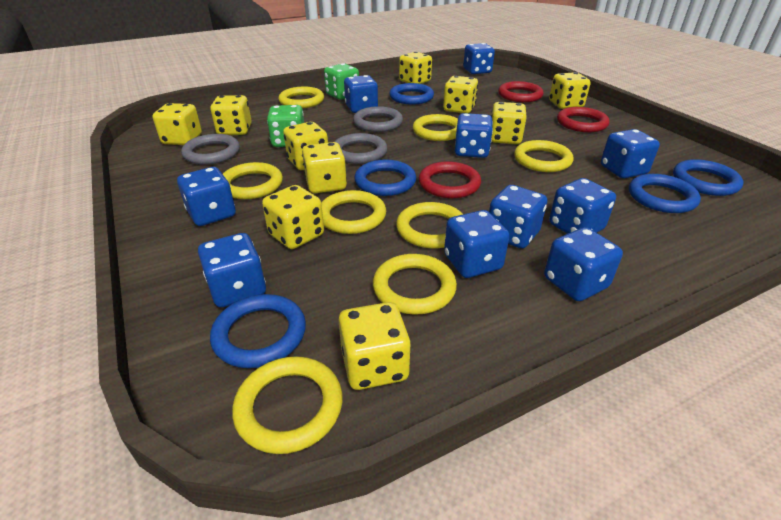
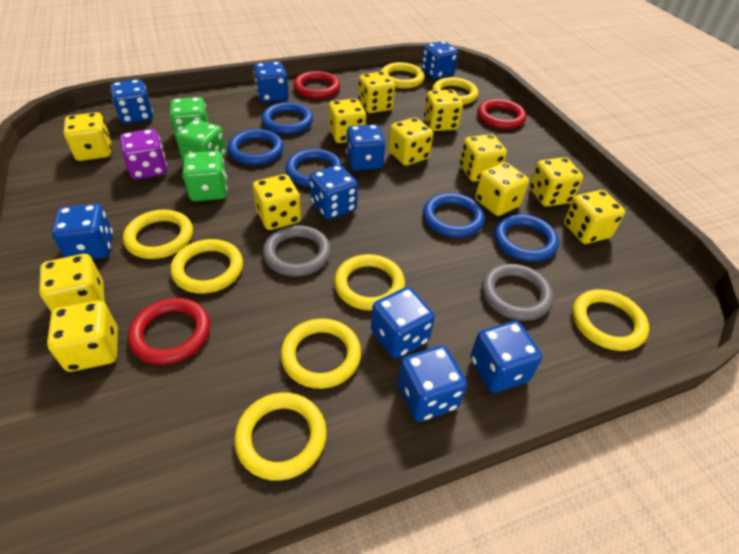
blue dice: [177,167,236,226] [198,233,266,308] [344,75,378,113] [444,210,510,278] [455,113,493,158] [463,43,495,74] [489,185,547,249] [544,227,623,301] [549,178,616,234] [601,129,660,178] = 10 -> [52,204,113,259] [110,79,153,124] [253,62,289,103] [309,165,358,220] [346,124,385,171] [371,287,435,358] [397,345,467,422] [421,41,458,79] [470,321,542,393] = 9
green dice: [267,105,304,147] [324,63,359,100] = 2 -> [169,97,209,138] [176,120,226,162] [182,151,227,201] = 3
grey ring: [181,134,240,165] [335,133,387,164] [353,106,403,132] = 3 -> [263,225,331,277] [482,264,554,321] = 2
purple dice: none = 0 -> [120,129,167,180] = 1
yellow dice: [152,103,202,145] [210,95,252,135] [262,185,324,249] [283,122,328,170] [302,142,347,193] [338,302,411,390] [399,52,432,84] [443,76,478,113] [491,102,527,144] [549,72,591,109] = 10 -> [39,254,105,312] [47,301,118,372] [64,112,111,161] [253,174,301,230] [329,99,366,143] [358,71,395,113] [388,117,433,166] [424,89,463,131] [460,134,507,182] [475,162,529,216] [529,157,583,207] [564,190,625,244] = 12

